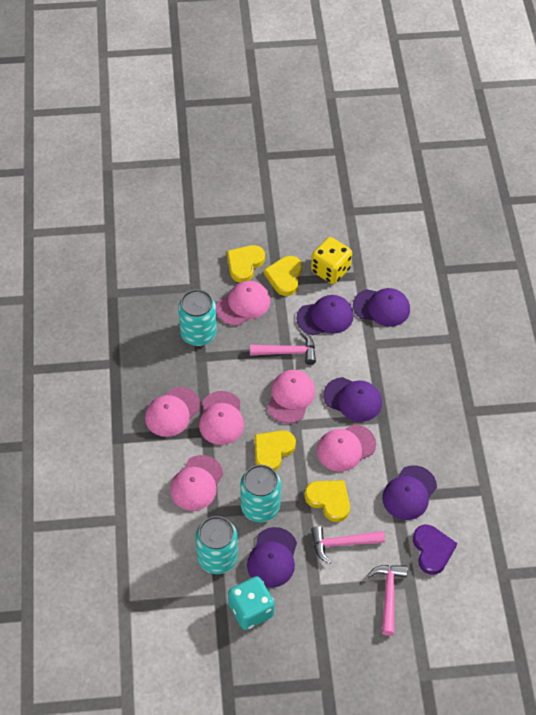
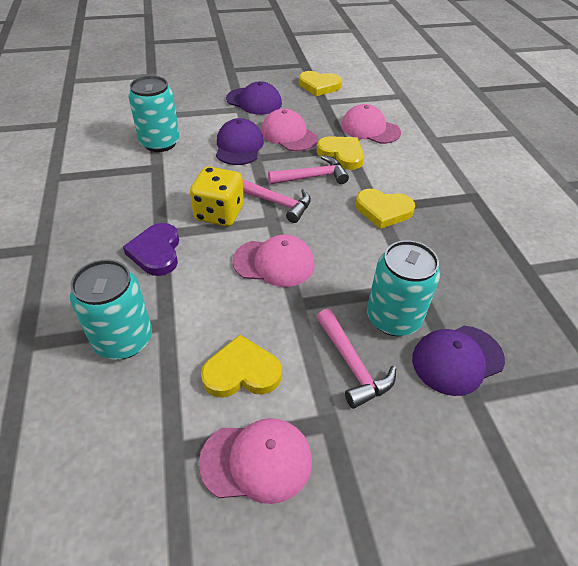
pink cap: [145,387,201,437] [170,455,223,511] [199,391,244,445] [216,281,270,326] [267,370,315,423] [317,424,376,472] = 6 -> [199,418,312,504] [232,235,315,287] [261,109,318,151] [341,104,401,144] = 4
purple cap: [247,527,297,588] [296,295,354,335] [323,377,382,422] [353,288,410,327] [382,465,437,520] = 5 -> [216,118,264,165] [226,81,282,115] [412,326,505,396] = 3
turquoise dice: [228,576,274,630] = 1 -> none = 0

